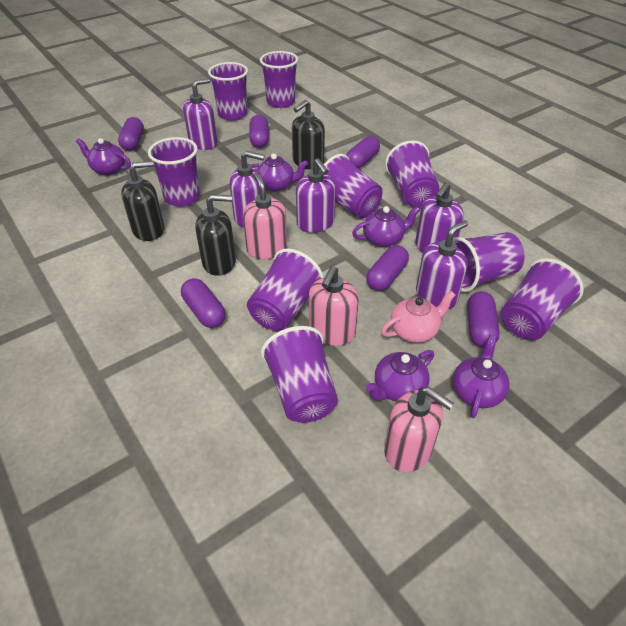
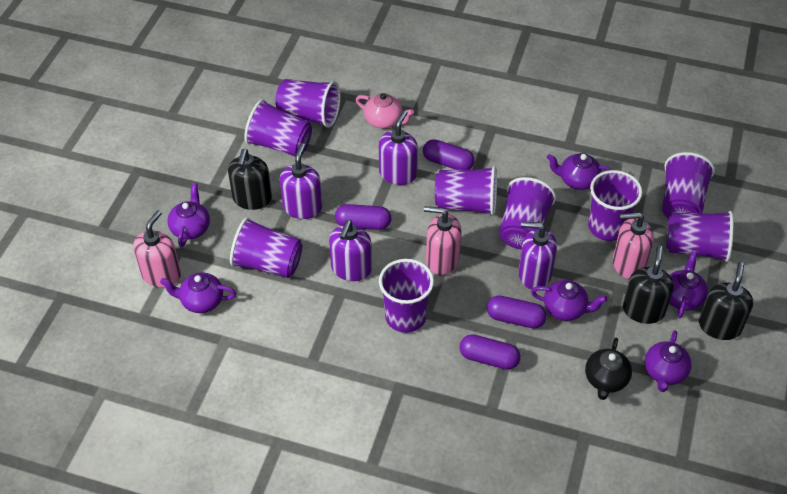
black teapot: none = 0 -> [585,338,632,400] = 1
purple capsule: [118,117,144,151] [181,278,226,328] [249,115,269,148] [346,136,380,169] [366,245,409,291] [467,292,500,348] = 6 -> [335,204,391,230] [423,139,475,170] [460,334,521,370] [487,295,547,328] = 4
purple soap dispenser: [183,78,217,150] [230,151,265,227] [296,158,336,233] [415,182,464,253] [416,220,468,309] = 5 -> [280,143,322,219] [329,220,372,281] [379,110,418,185] [519,222,557,289] = 4
purple teapot: [76,138,131,176] [251,154,308,192] [352,206,420,247] [366,350,434,402] [453,335,509,418] = 5 -> [160,273,236,313] [167,183,210,247] [531,280,607,321] [547,153,611,190] [645,331,692,392] [669,251,708,318] = 6

